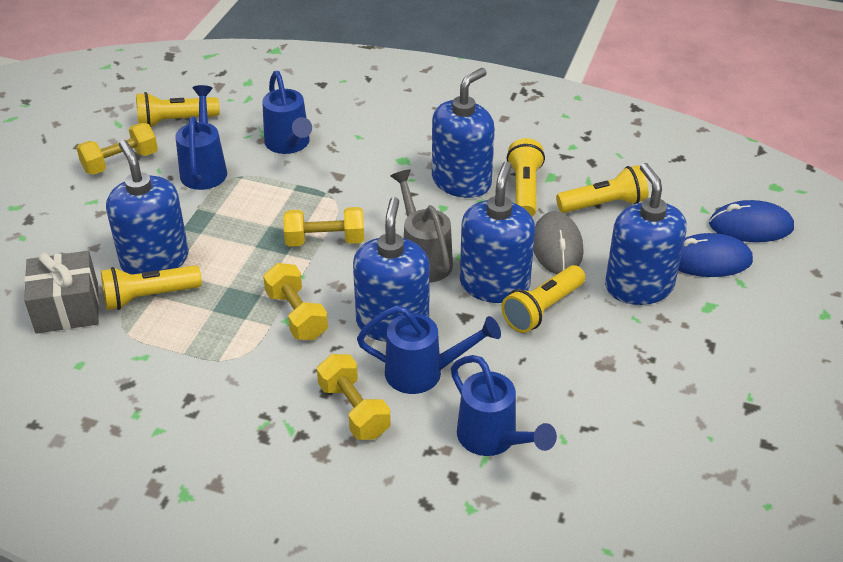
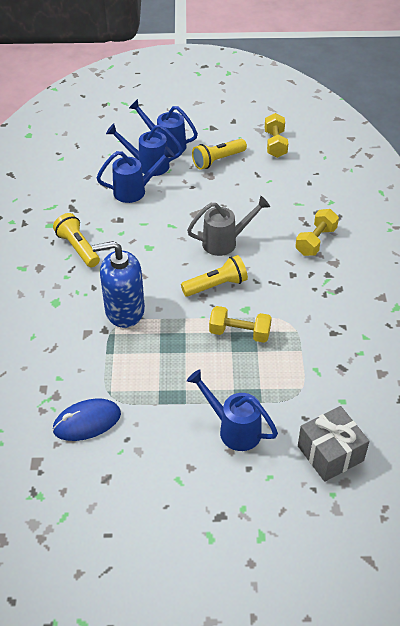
blue mouse: [678,233,753,277] [709,200,794,242] = 2 -> [52,399,121,441] = 1
blue soap dispenser: [106,140,189,275] [353,197,430,342] [432,68,495,198] [460,161,535,303] [605,163,687,305] = 5 -> [92,241,145,328] = 1
grey mouse: [533,211,584,274] = 1 -> none = 0
yellow dumbbell: [77,123,158,175] [263,263,328,340] [283,207,364,247] [317,354,391,440] = 4 -> [209,306,272,343] [265,113,288,158] [295,209,339,256] = 3
yellow flashlight: [101,265,202,310] [136,92,220,127] [501,265,585,333] [506,138,545,217] [556,165,649,213] = 5 -> [53,213,100,267] [181,255,248,297] [192,139,247,170] = 3

